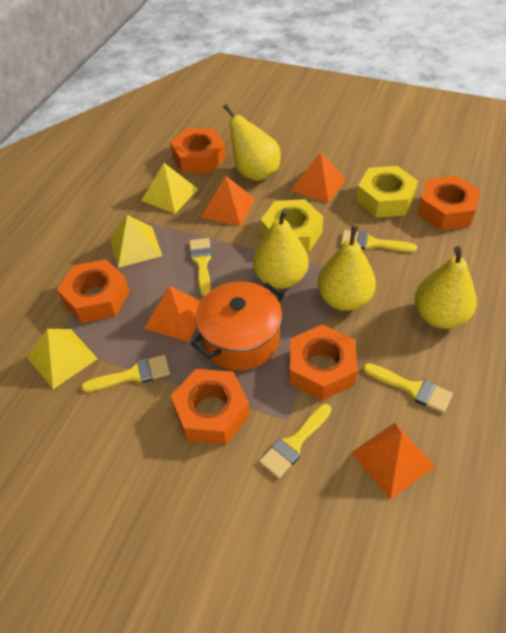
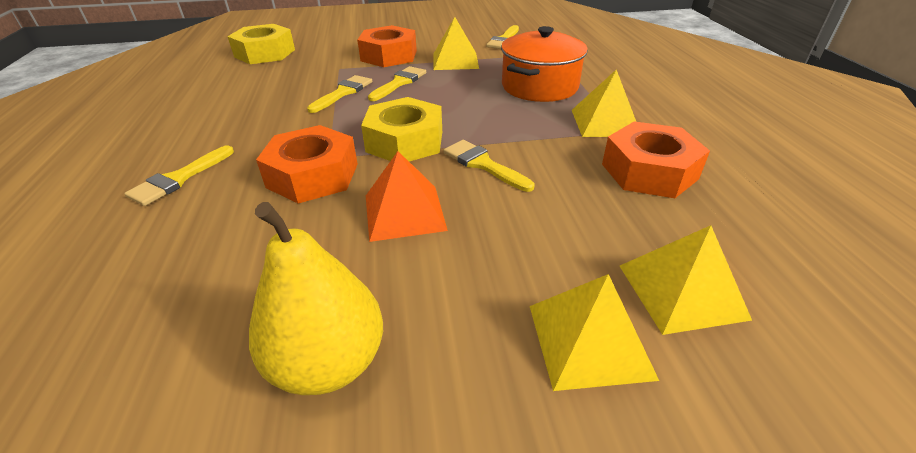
orange nut: [57,259,130,323] [170,128,226,174] [171,369,250,444] [290,324,357,401] [417,176,481,230] = 5 -> [256,125,358,204] [357,25,417,67] [602,121,710,198] = 3
orange pyramid: [144,286,200,342] [201,176,255,226] [291,152,346,203] [351,423,435,499] = 4 -> [366,151,448,242] = 1
yellow pear: [223,104,280,181] [253,209,309,289] [317,225,376,311] [414,246,477,329] = 4 -> [249,202,383,395] = 1
yellow pyramid: [27,329,98,389] [110,215,162,268] [141,163,198,214] = 3 -> [433,17,479,70] [530,274,659,391] [572,70,636,137] [620,225,752,335] = 4

